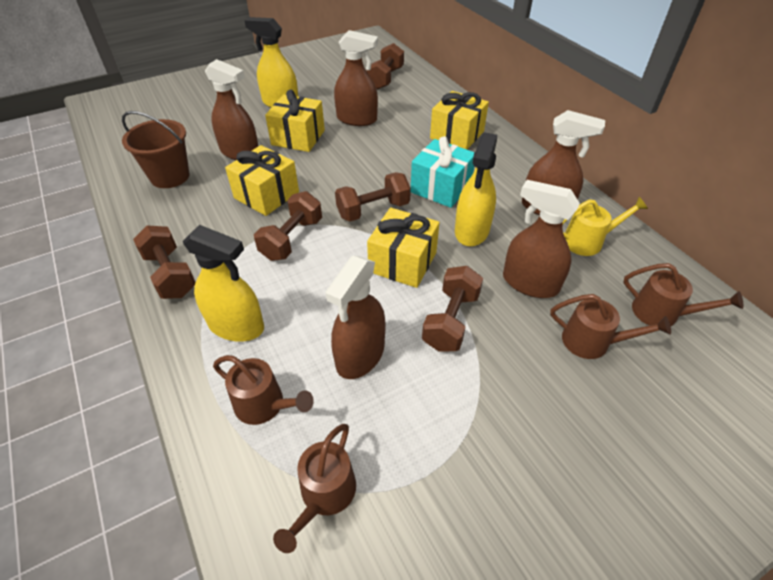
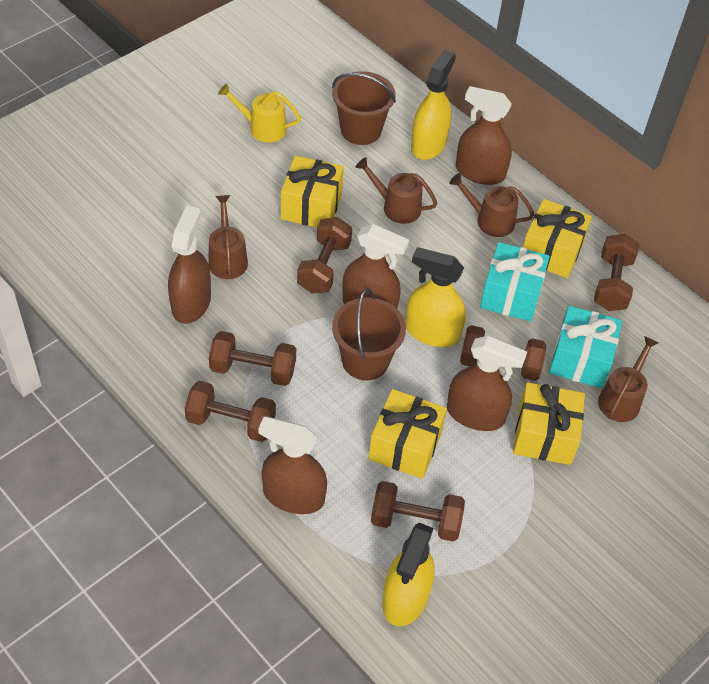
brown bucket: [122,111,190,188] = 1 -> [332,71,396,145] [332,288,406,381] = 2
brown dumbbell: [133,225,195,299] [254,191,322,261] [335,172,411,222] [366,43,404,89] [422,266,483,352] = 5 -> [184,381,276,442] [209,331,296,386] [297,217,352,293] [371,481,465,542] [460,325,546,381] [594,234,639,311] = 6
turquoise gift: [411,136,475,208] = 1 -> [480,242,550,322] [549,306,622,388] = 2

